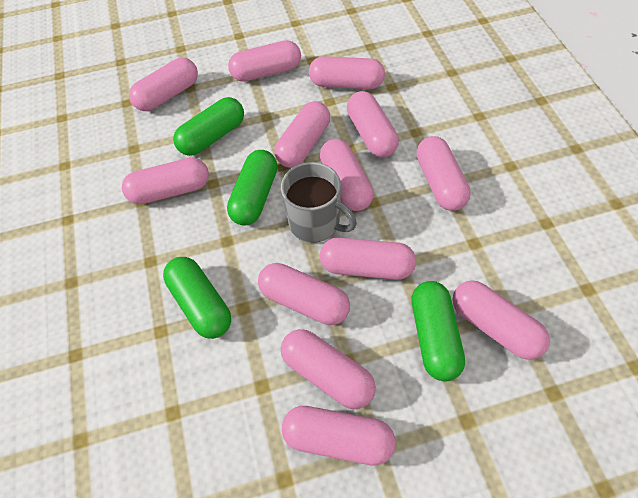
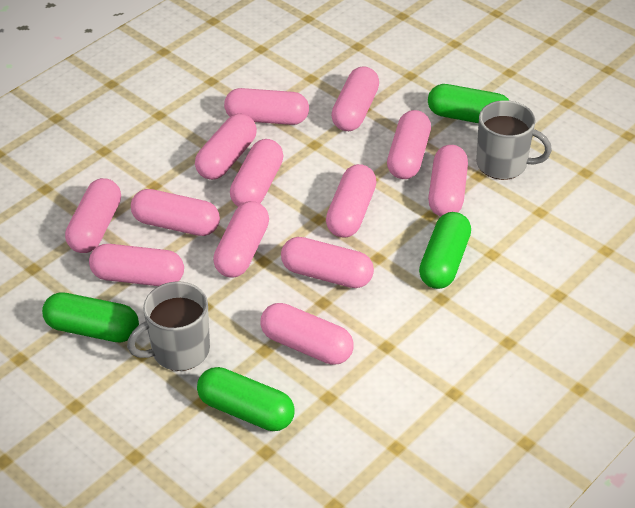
grey mug: [281,162,357,243] = 1 -> [127,281,210,371] [476,100,552,180] = 2

